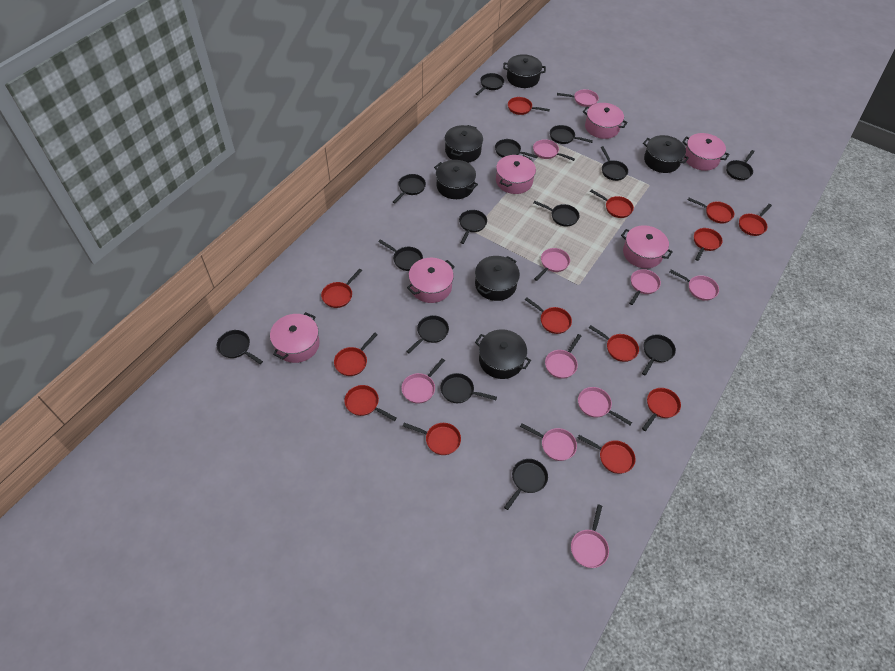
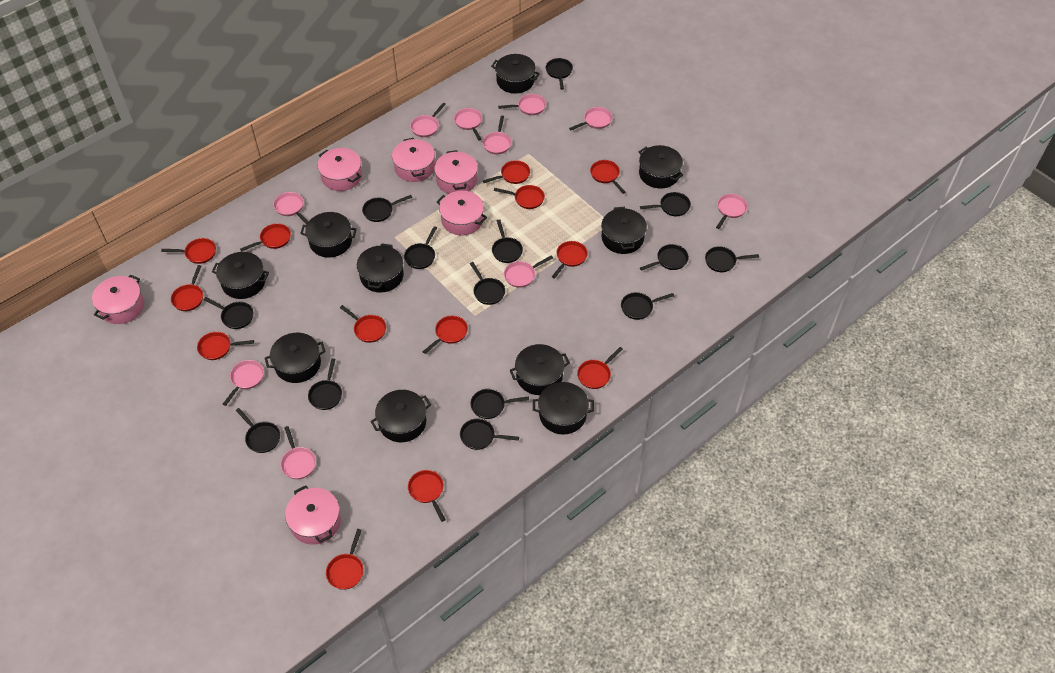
black pot: [434,160,478,199] [445,125,483,163] [475,256,520,301] [475,329,531,379] [503,54,546,88] [643,135,689,173] = 6 -> [212,252,269,299] [265,333,325,383] [300,212,357,258] [357,243,404,293] [370,390,431,442] [491,54,540,93] [510,344,570,395] [533,382,594,435] [601,207,647,254] [639,145,683,188] = 10

